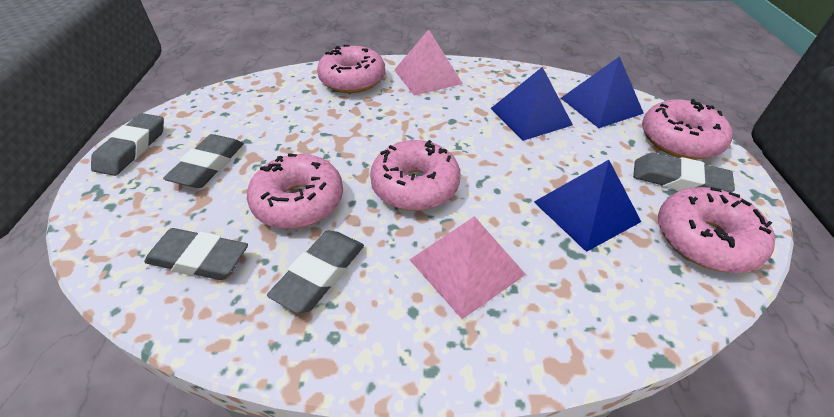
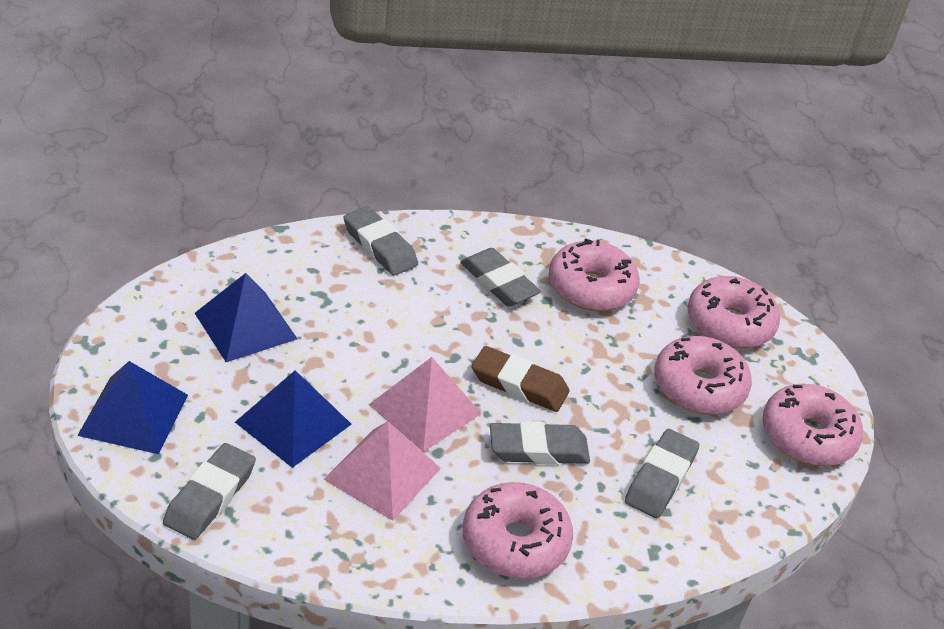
brown eraser: none = 0 -> [472,346,570,412] = 1

